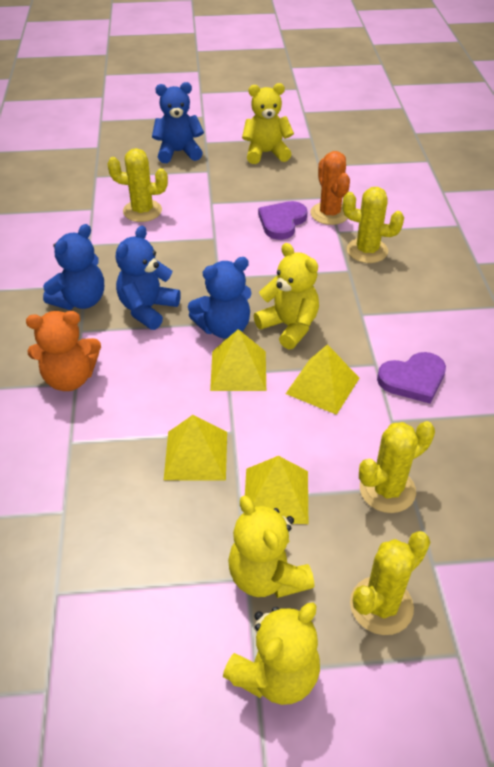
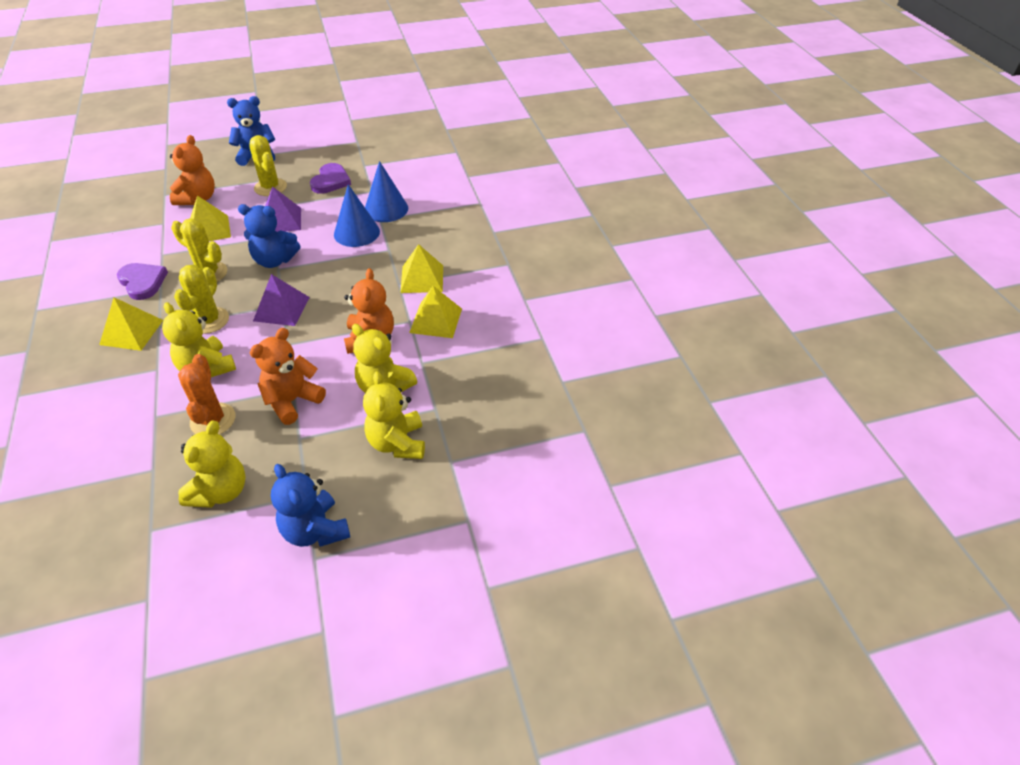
blue cone: none = 0 -> [334,184,380,247] [365,161,408,222] = 2
blue teddy bear: [43,224,104,310] [116,226,181,330] [152,82,204,163] [188,257,252,339] = 4 -> [227,96,275,166] [238,204,300,268] [271,464,350,547] = 3
orange teddy bear: [26,311,101,391] = 1 -> [170,135,215,205] [250,328,326,425] [344,268,394,354] = 3
purple pyramid: none = 0 -> [253,274,310,326] [265,186,301,232] = 2
yellow cactus: [107,148,168,222] [343,187,404,263] [350,531,431,635] [359,421,435,513] = 4 -> [171,218,227,282] [174,265,229,334] [249,135,287,196] = 3

